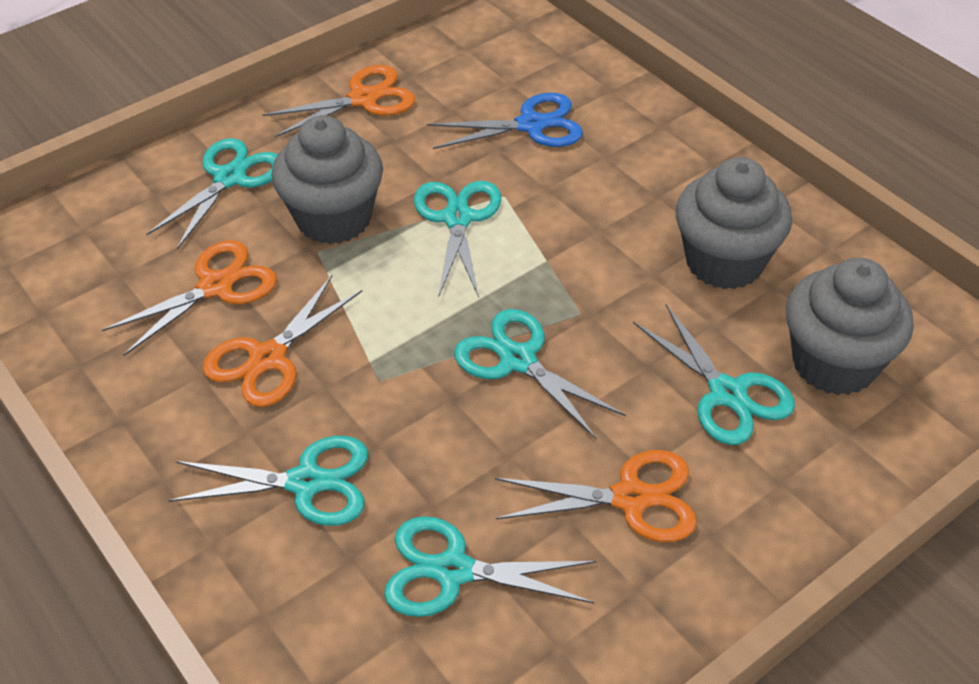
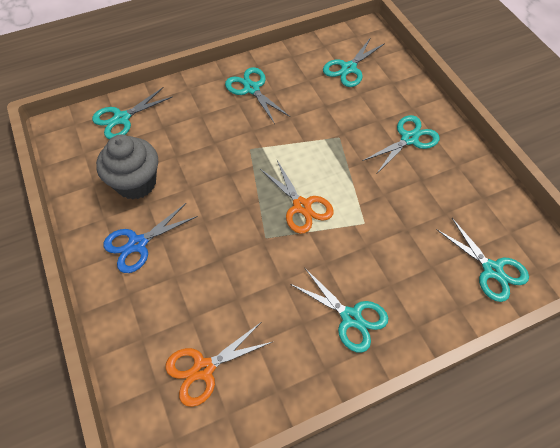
grey cupcake: [272,115,383,244] [676,157,792,289] [786,258,913,395] = 3 -> [96,135,158,200] = 1
orange scissors: [102,240,277,356] [203,276,362,407] [262,65,415,137] [495,450,697,542] = 4 -> [165,323,272,407] [260,160,334,234] = 2

